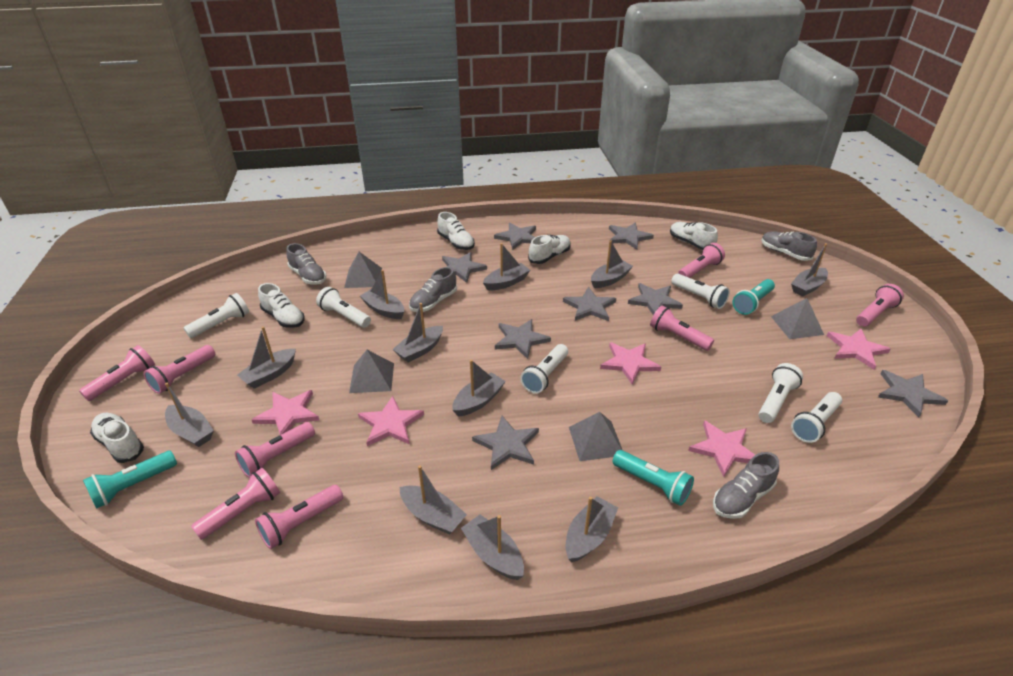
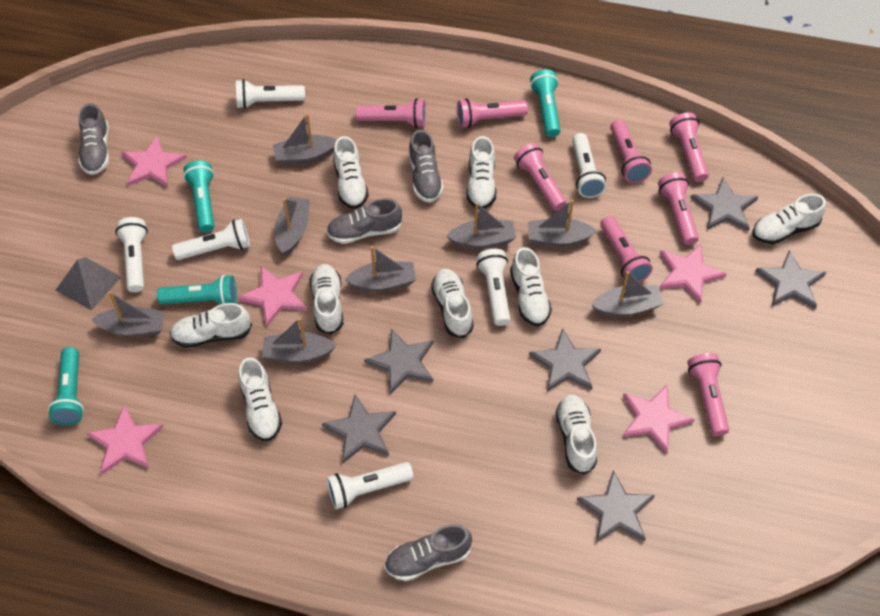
grey boat: [165,382,214,447] [237,326,296,389] [360,270,404,319] [393,303,443,362] [400,465,467,534] [453,360,506,417] [461,515,524,580] [483,243,530,290] [566,496,618,563] [591,240,633,288] [791,243,828,297] = 11 -> [91,291,165,337] [262,318,336,363] [273,114,337,165] [274,197,310,256] [345,246,416,292] [446,202,516,249] [528,199,597,247] [591,271,663,317] = 8
grey pyramid: [344,252,382,288] [349,350,394,393] [569,412,622,461] [771,298,824,339] = 4 -> [56,257,121,311] = 1
grey star: [442,252,487,283] [472,416,539,470] [494,223,536,250] [495,319,551,359] [563,287,616,321] [609,223,654,250] [628,283,683,315] [878,370,948,417] = 8 -> [322,394,396,463] [364,328,433,394] [529,328,601,392] [577,471,655,543] [691,177,758,231] [755,250,826,309] = 6
turquoise flashlight: [83,451,177,509] [612,450,694,506] [732,279,775,315] = 3 -> [48,347,84,425] [157,275,237,304] [183,160,214,232] [530,69,561,137] = 4
white shoe: [90,413,144,463] [258,283,305,328] [437,212,475,250] [528,235,571,264] [670,222,718,250] = 5 -> [170,303,252,348] [238,357,282,442] [309,264,343,335] [333,136,369,209] [431,269,474,338] [466,136,496,209] [510,247,552,327] [556,395,597,475] [752,194,826,244] = 9

